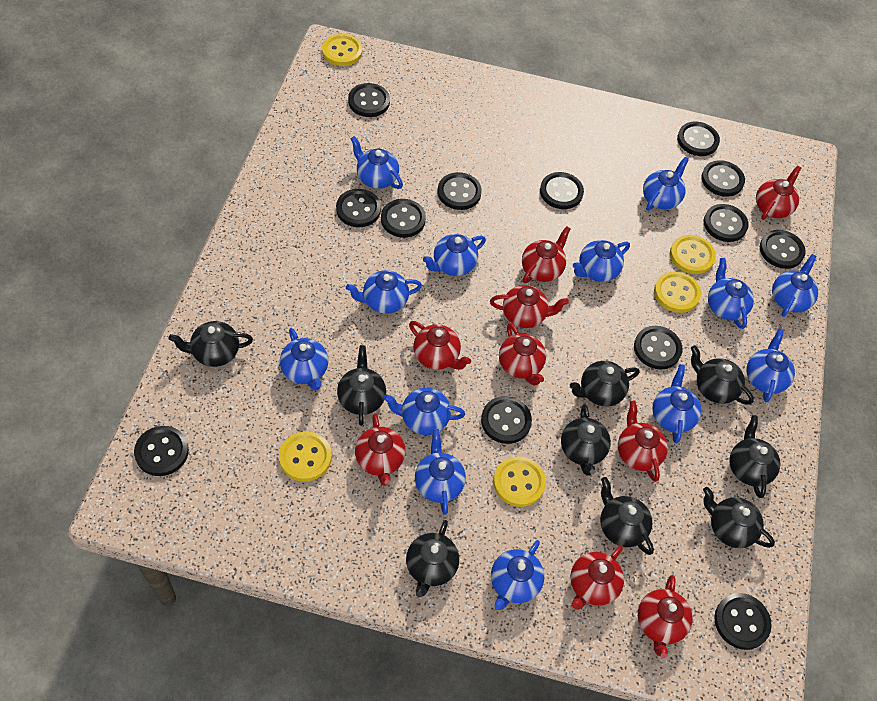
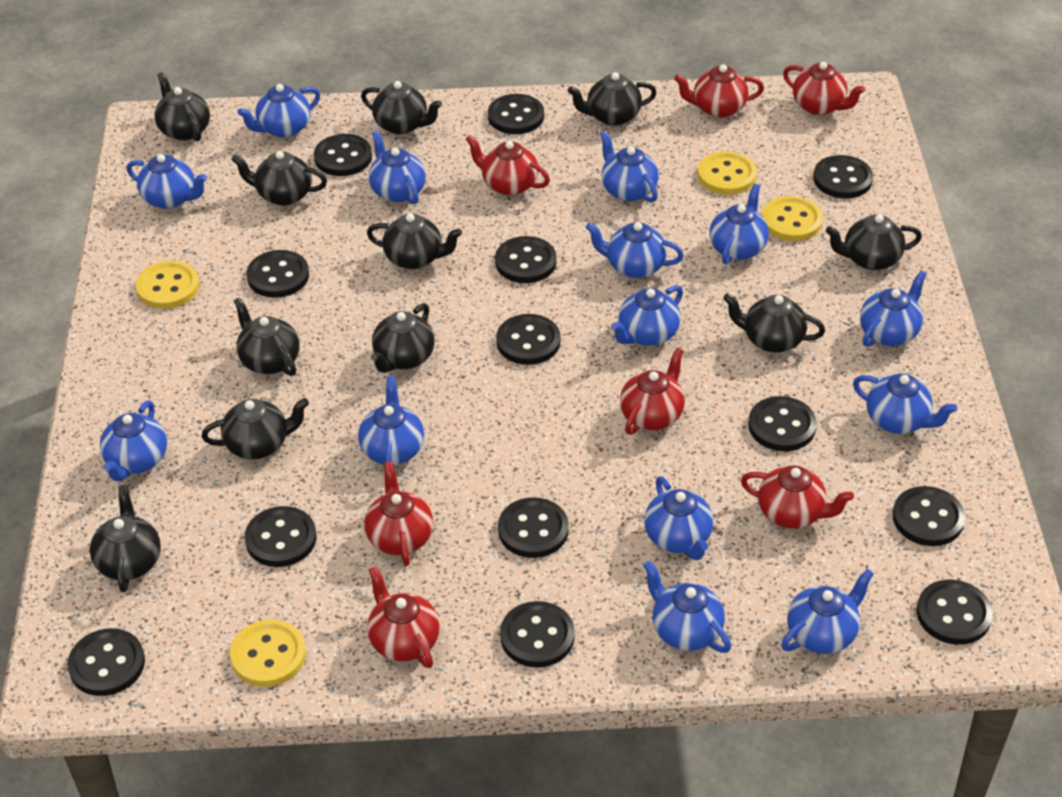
black teapot: [168,321,253,367] [337,345,386,426] [406,520,459,597] [561,404,611,475] [570,361,639,407] [600,477,654,555] [691,345,754,405] [703,487,775,548] [729,415,780,498] = 9 -> [90,485,161,592] [154,72,210,141] [202,398,309,459] [231,151,327,206] [234,297,300,376] [361,81,442,134] [367,213,462,269] [371,303,435,373] [568,72,657,126] [723,293,825,353] [826,214,922,270] = 11
blue teapot: [280,328,328,391] [346,270,422,314] [350,136,403,189] [383,388,465,435] [415,429,466,515] [423,234,486,276] [491,540,544,610] [573,240,630,282] [643,157,689,211] [652,364,702,443] [708,258,754,329] [747,328,795,402] [772,254,818,317] = 13 -> [100,401,167,481] [127,154,207,209] [237,84,320,137] [358,376,424,466] [369,130,426,204] [585,222,684,278] [600,130,659,203] [611,285,683,346] [644,476,713,560] [644,561,731,653] [710,184,769,264] [781,569,874,654] [853,373,957,434] [860,271,927,347] = 14
red teapot: [355,413,406,486] [409,321,471,370] [490,285,569,328] [499,323,546,386] [522,226,571,283] [570,546,624,609] [618,401,668,482] [638,575,692,658] [756,166,801,220] = 9 -> [364,461,433,566] [367,566,440,668] [466,135,550,196] [620,348,685,435] [674,64,764,118] [741,465,854,529] [783,62,865,115] = 7
yellow button: [279,431,332,482] [322,34,362,66] [493,456,546,507] [654,272,701,313] [670,235,716,274] = 5 -> [136,261,199,309] [230,620,306,687] [698,151,757,195] [762,196,823,241] = 4

